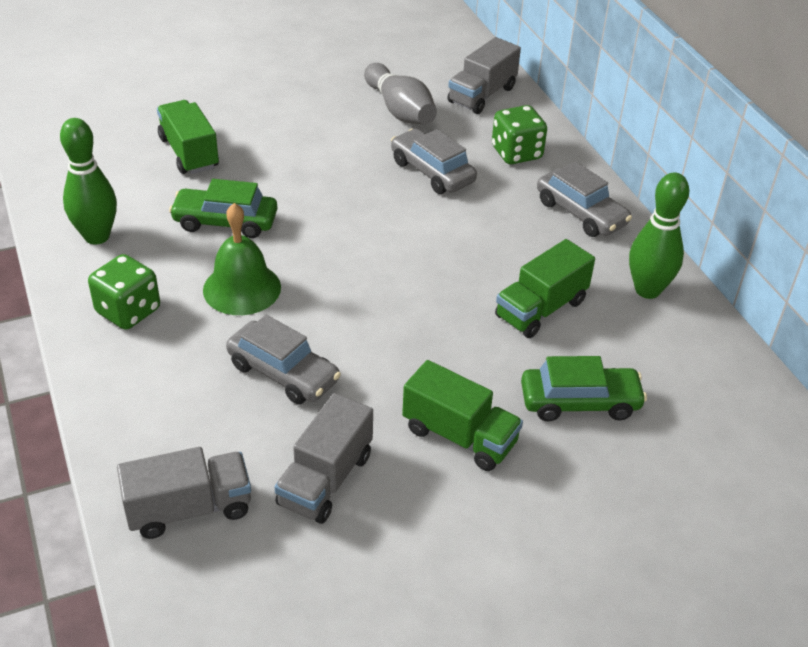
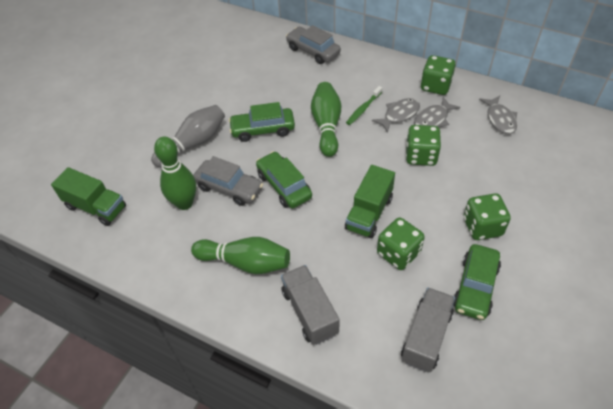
green bell: [203,203,281,315] = 1 -> none = 0
green bowling pin: [60,118,117,245] [629,173,689,299] = 2 -> [154,136,196,210] [191,237,290,274] [311,82,341,157] = 3
green car: [169,179,278,238] [521,356,647,421] = 2 -> [229,102,295,142] [256,151,312,208] [453,244,501,320] = 3
green dice: [88,254,160,330] [492,105,547,164] = 2 -> [377,217,425,270] [406,125,441,166] [421,55,456,95] [464,193,511,240] = 4
green toothbrush: none = 0 -> [346,86,382,125] = 1
green truck: [157,100,219,174] [402,360,523,471] [495,239,595,338] = 3 -> [51,167,126,226] [345,165,395,238] = 2
grey car: [226,315,341,404] [391,128,477,194] [537,161,632,237] = 3 -> [193,156,263,206] [286,25,341,64] = 2
grey fish: none = 0 -> [372,98,420,133] [414,97,461,127] [479,96,517,134] = 3
grey truck: [117,447,251,539] [275,393,373,524] [448,37,521,114] = 3 -> [281,265,340,345] [401,288,455,372] = 2

